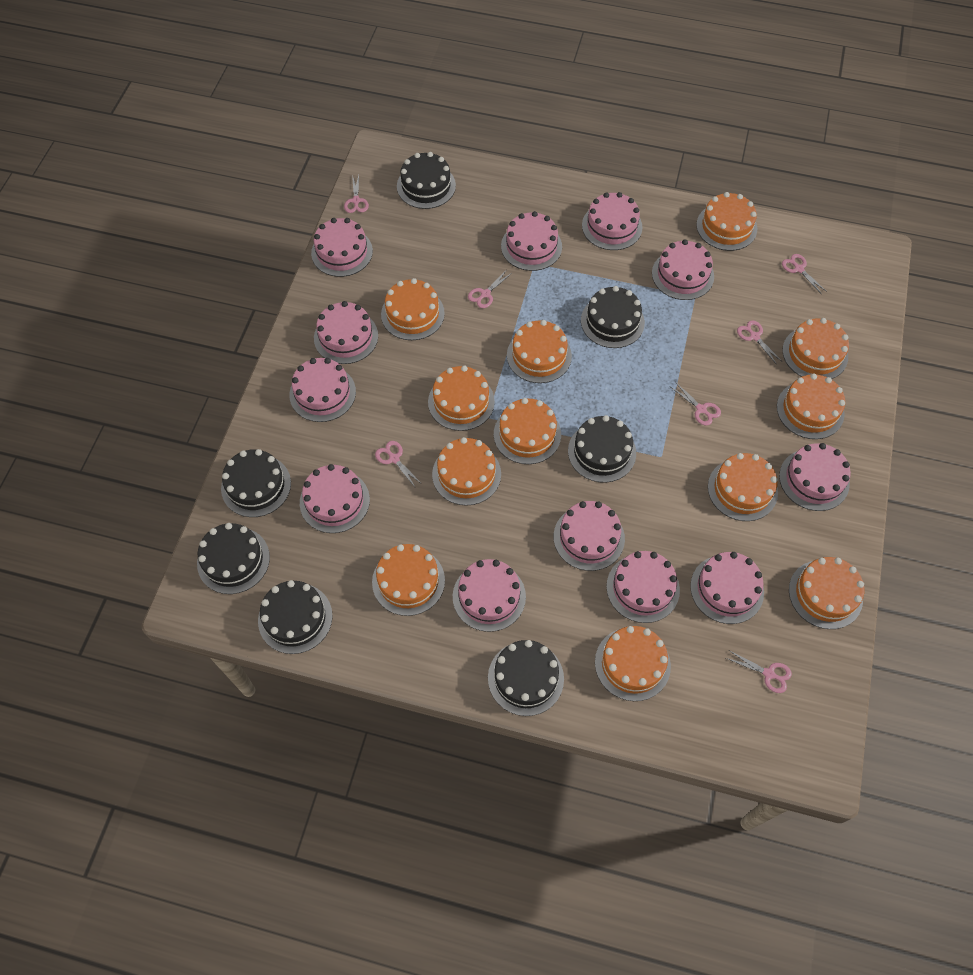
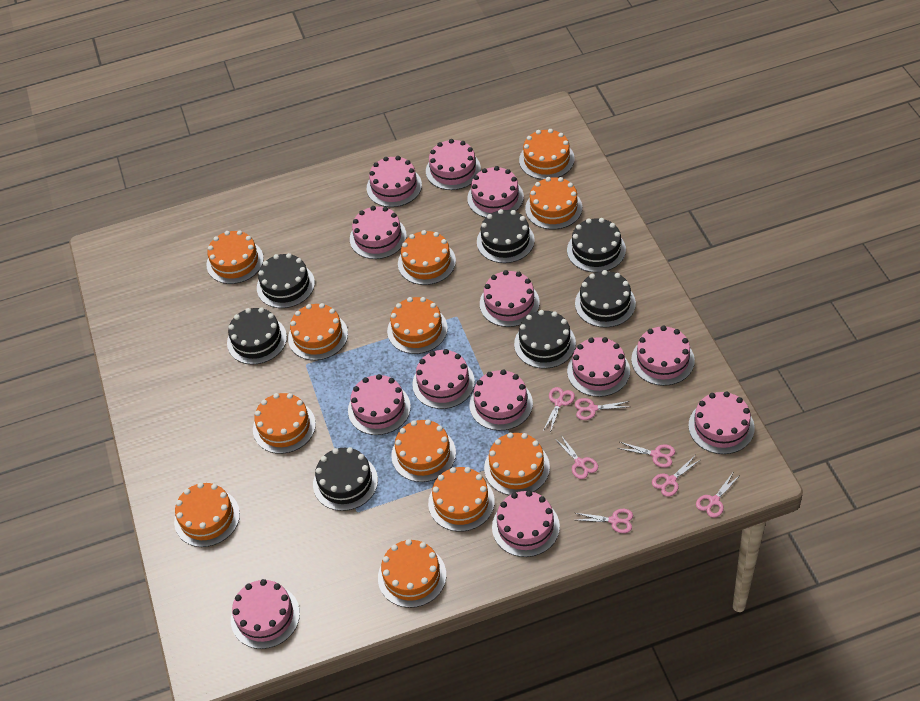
pink cake: [289,358,356,422] [300,464,370,533] [311,218,373,277] [314,301,378,364] [453,559,526,632] [501,211,562,271] [554,501,625,571] [582,192,643,250] [606,551,680,623] [652,240,714,300] [690,552,764,624] [779,443,851,511] = 12 -> [231,579,300,649] [348,374,411,435] [350,206,407,259] [367,156,422,207] [412,349,475,409] [426,139,481,190] [467,166,524,218] [470,369,533,431] [480,270,540,327] [492,491,560,557] [567,337,630,397] [631,325,695,386] [688,391,755,454] = 13

